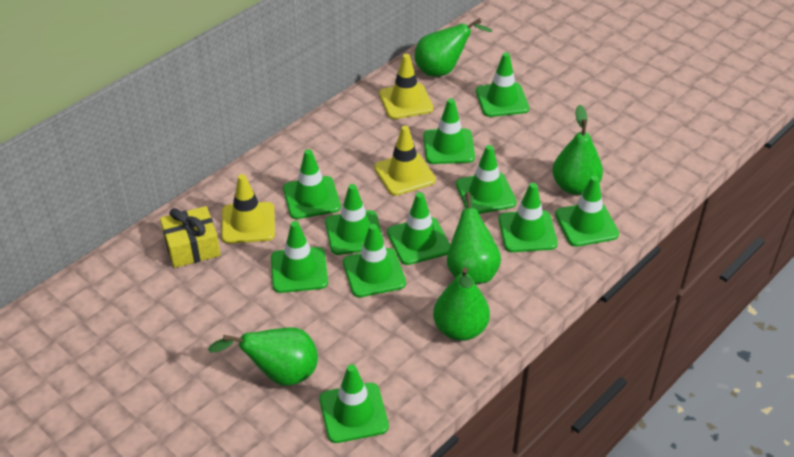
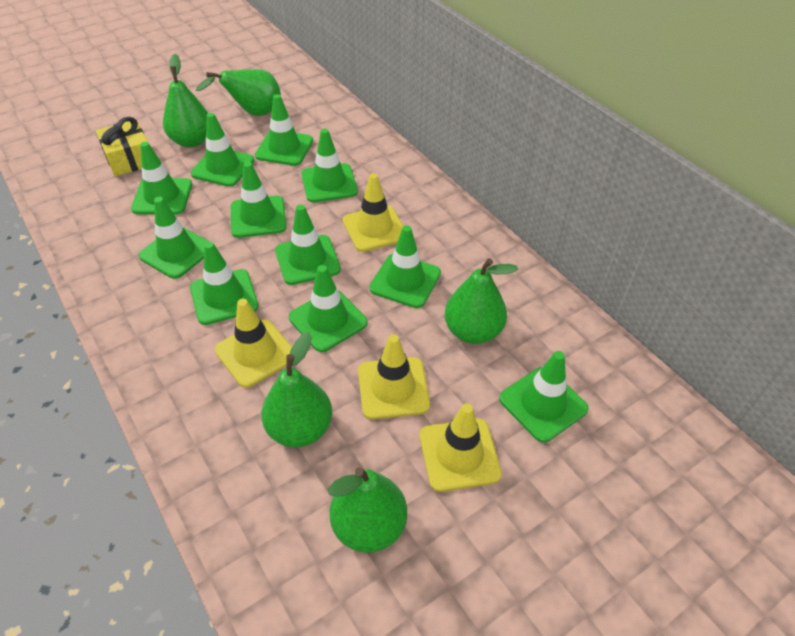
yellow traffic cone: [221,174,275,244] [374,126,436,196] [379,54,434,119] = 3 -> [214,299,292,388] [343,173,403,252] [358,334,430,419] [419,404,502,492] = 4

